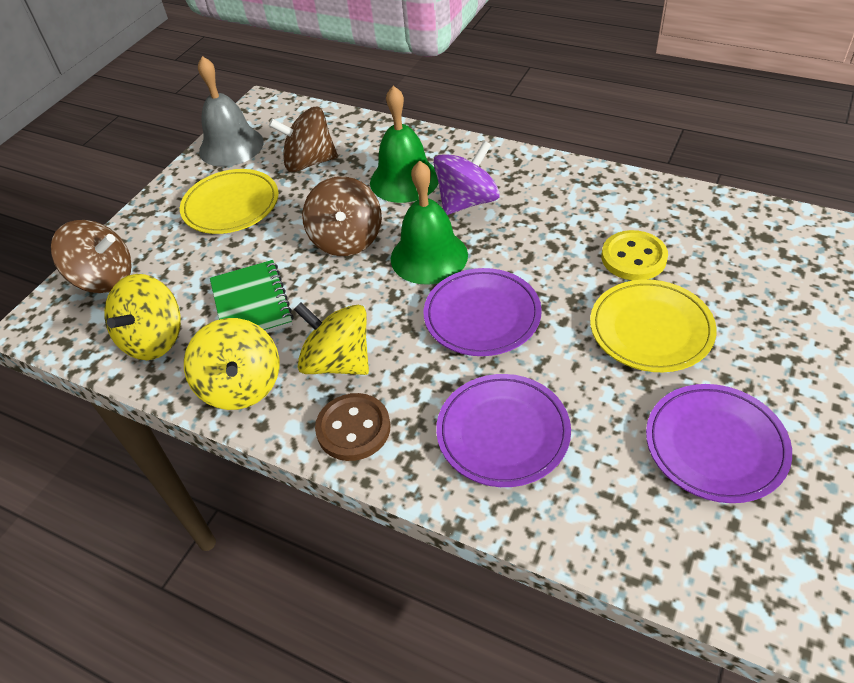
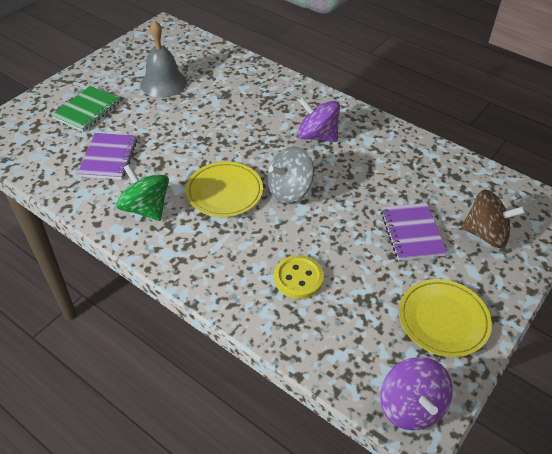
brown button: [315,393,391,461] = 1 -> none = 0
brown spinning top: [51,220,132,293] [269,107,338,172] [302,176,382,256] = 3 -> [461,190,526,248] = 1
green bell: [370,86,439,203] [391,161,468,284] = 2 -> none = 0
green spinning top: none = 0 -> [116,164,169,221] = 1
grey spinning top: none = 0 -> [267,147,314,203] = 1
purple notebook: none = 0 -> [77,133,137,180] [381,203,447,260] = 2
purple plate: [424,268,542,356] [436,374,571,487] [646,384,792,503] = 3 -> none = 0
purple spinning top: [433,141,500,215] = 1 -> [298,98,340,142] [381,357,453,430] = 2
yellow spinning top: [104,274,181,360] [184,318,279,410] [294,302,369,375] = 3 -> none = 0

